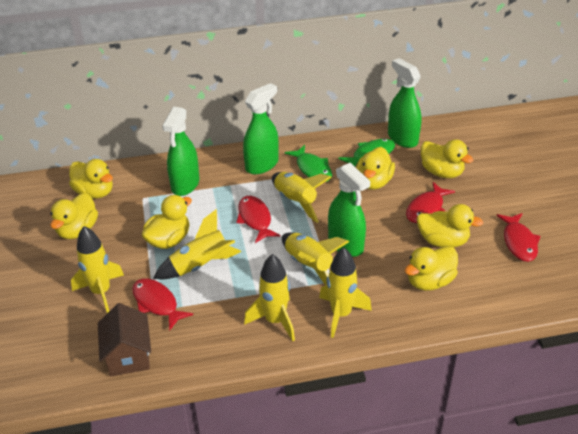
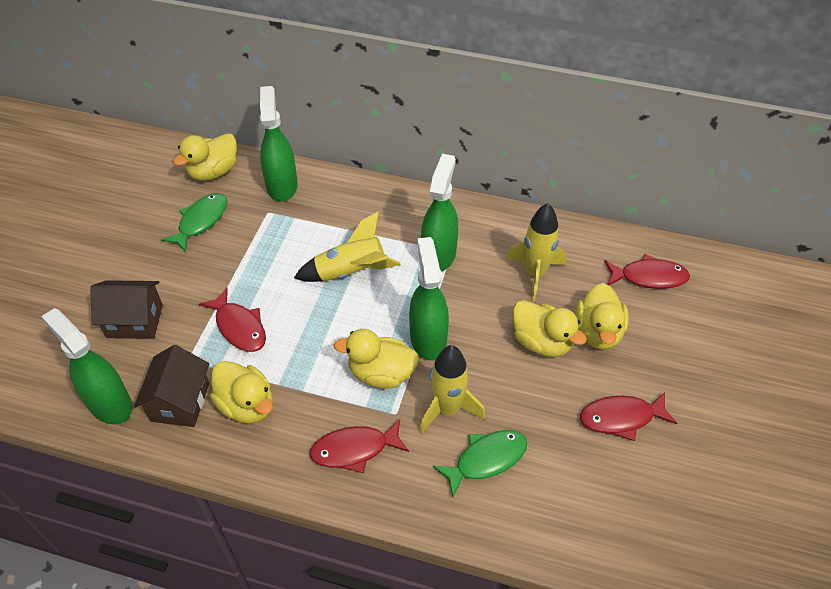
brown house: [98,303,151,377] = 1 -> [90,280,163,339] [134,345,209,427] = 2
yellow duck: [50,193,98,239] [69,159,113,198] [142,195,192,249] [356,147,395,190] [405,246,458,291] [417,204,483,247] [421,139,473,178] = 7 -> [173,133,237,181] [210,361,273,424] [333,329,419,389] [512,300,587,357] [576,283,629,350] = 5
yellow rocket: [71,226,124,313] [153,209,241,279] [244,254,295,341] [272,172,332,223] [282,232,349,285] [319,248,372,338] = 6 -> [294,212,401,282] [419,345,485,434] [506,203,566,301] = 3

